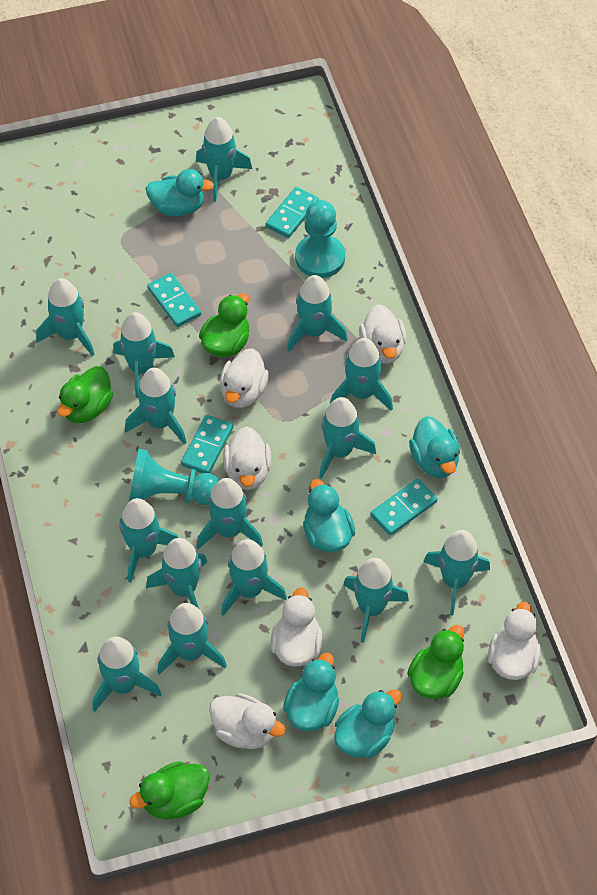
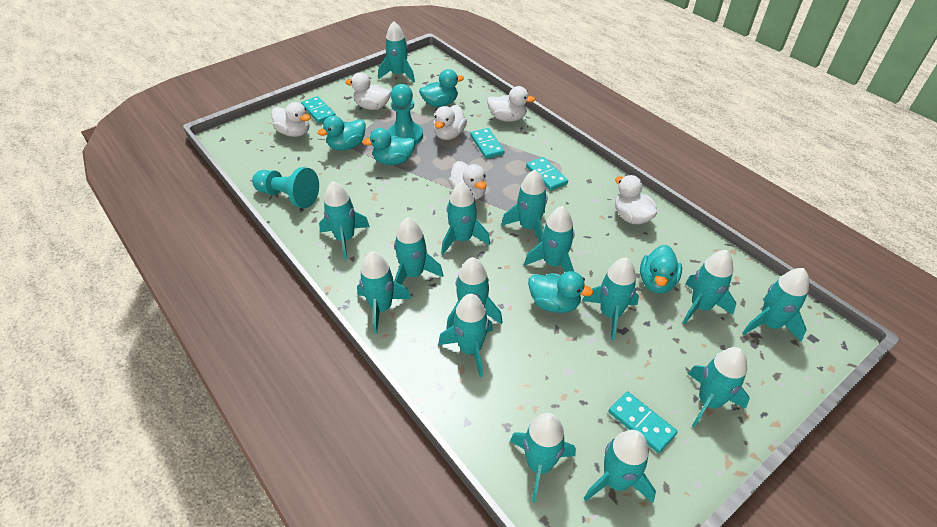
green duck: [57,366,113,423] [130,761,210,819] [199,293,249,357] [407,625,464,699] = 4 -> none = 0

